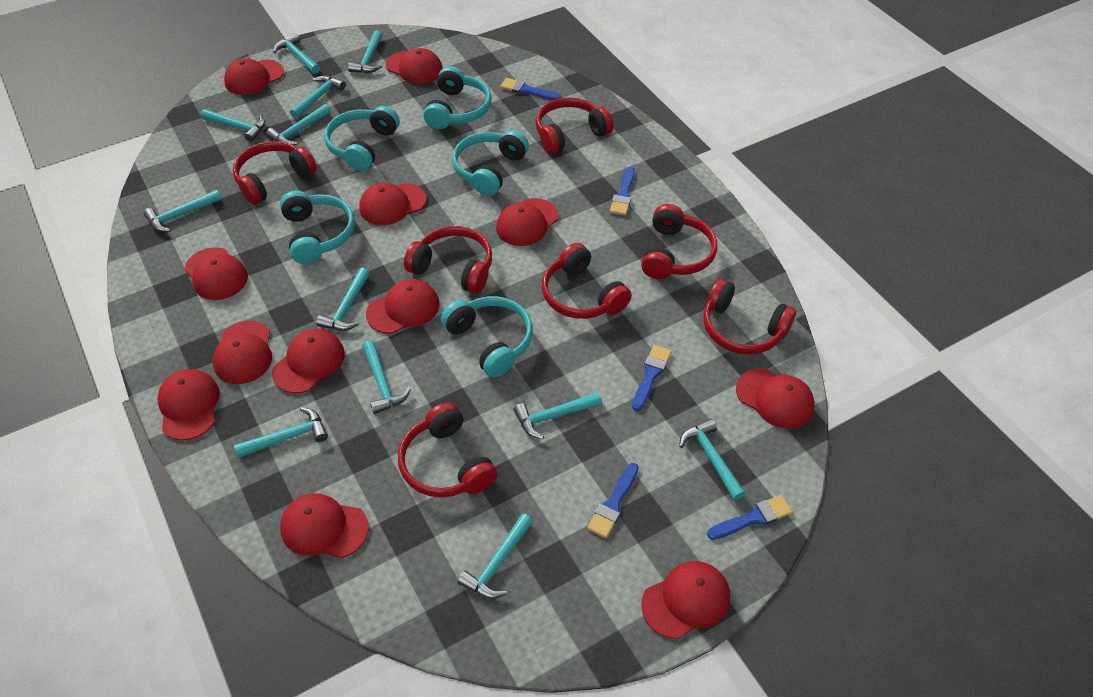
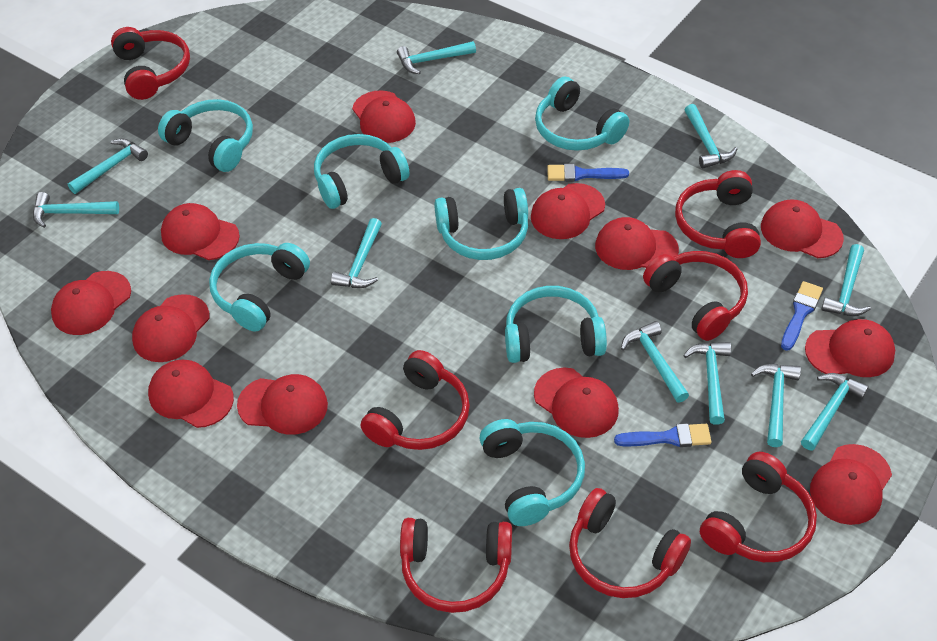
blue brush: [500,78,562,100] [587,463,639,538] [610,167,635,216] [632,345,672,411] [707,495,792,540] = 5 -> [547,164,629,182] [614,423,712,447] [781,281,823,351] = 3
turquoise hammer: [144,190,221,232] [201,109,265,142] [234,407,328,458] [266,104,331,145] [273,33,320,74] [290,76,346,119] [316,268,370,331] [348,30,382,73] [362,340,411,414] [457,513,533,599] [514,392,602,439] [679,419,746,500] = 12 -> [33,192,119,228] [68,139,148,194] [331,218,382,288] [397,41,476,74] [621,321,689,403] [683,342,731,425] [685,104,737,168] [751,364,801,447] [801,373,869,451] [821,244,871,316] = 10
turquoise headphones: [280,190,355,264] [324,106,400,171] [423,66,492,129] [441,296,533,378] [452,130,529,196] = 5 -> [158,99,253,172] [209,243,310,332] [314,134,410,209] [434,188,528,260] [479,419,585,526] [505,286,607,363] [535,77,629,151] = 7

